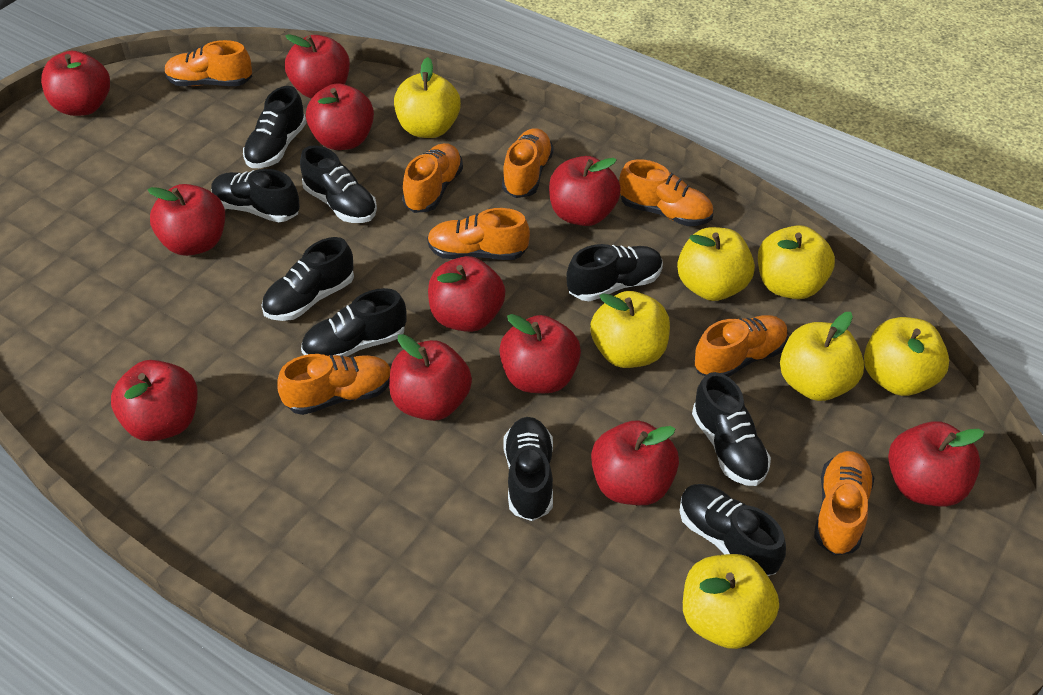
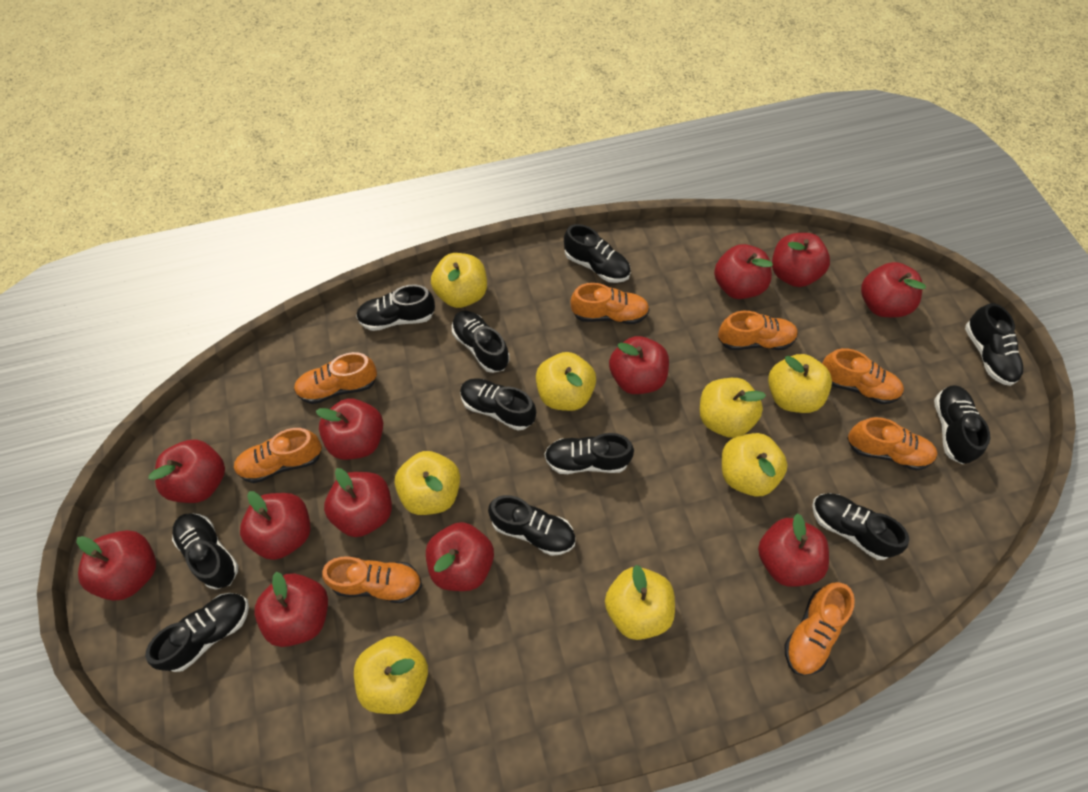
black shoe: [211,169,300,223] [243,86,307,168] [261,237,354,321] [300,145,377,223] [301,288,407,357] [503,417,553,521] [566,244,663,301] [680,484,786,576] [692,372,771,486] = 9 -> [145,593,249,672] [172,513,238,589] [356,284,435,331] [452,311,509,373] [460,378,536,431] [488,495,575,556] [545,433,634,474] [564,224,631,283] [812,493,909,560] [934,385,990,464] [965,303,1023,386] = 11
red apple: [41,51,110,116] [111,360,198,441] [147,184,225,256] [285,34,350,99] [306,83,374,150] [389,334,472,421] [428,256,505,332] [499,314,581,393] [549,156,621,226] [591,420,679,505] [888,421,984,507] = 11 -> [76,530,156,601] [148,440,225,503] [240,491,311,560] [254,572,328,647] [316,398,383,460] [324,468,392,537] [426,522,494,591] [609,336,669,394] [714,244,773,299] [758,513,829,587] [772,233,830,287] [861,262,926,317] = 12
yellow apple: [394,57,461,138] [590,291,670,368] [677,227,755,301] [683,554,779,649] [758,225,835,299] [780,312,864,401] [864,317,949,396] = 7 -> [354,636,428,714] [395,451,460,515] [431,253,487,308] [536,352,596,411] [605,565,675,640] [700,378,766,438] [722,433,788,497] [768,354,832,413] = 8

